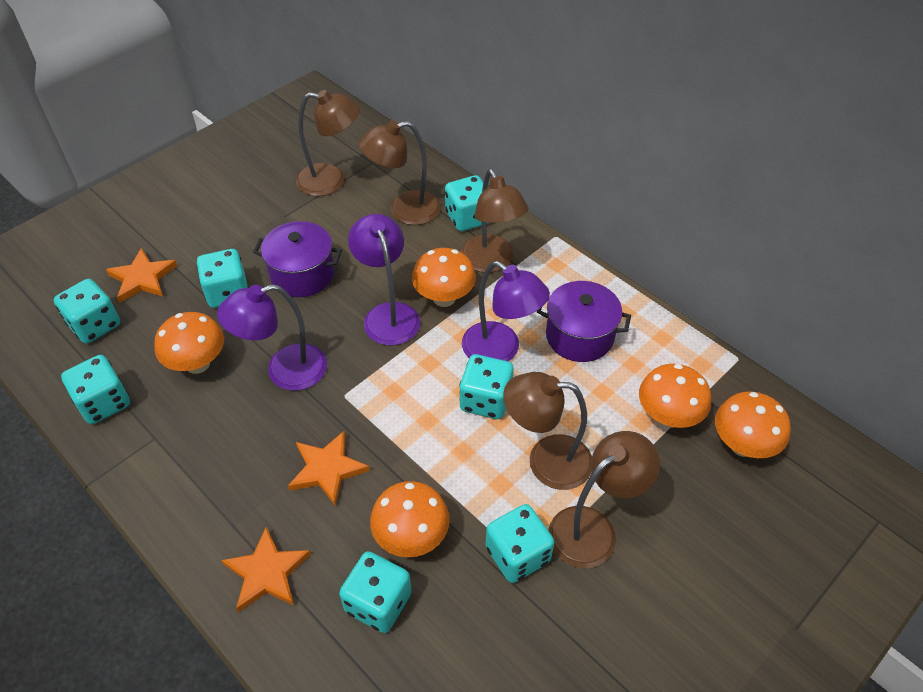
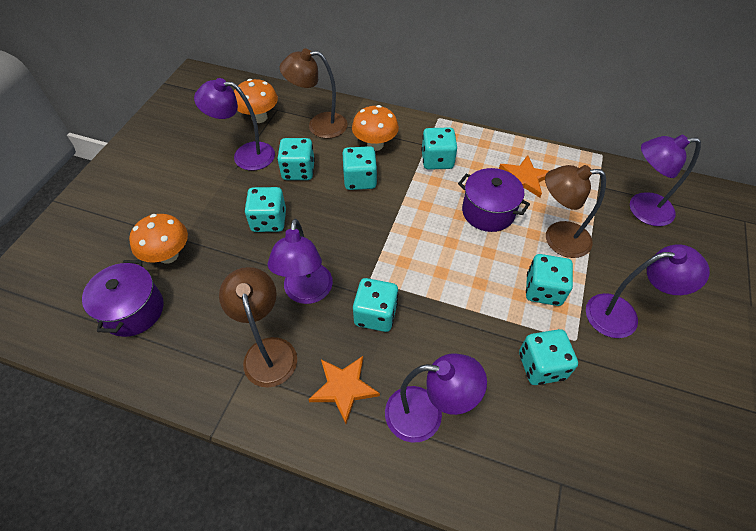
brown lamp: [296,90,360,196] [359,120,441,225] [461,169,528,272] [503,372,592,490] [548,431,660,568] = 5 -> [219,267,297,387] [280,48,348,139] [545,165,606,258] = 3
orange mushroom: [154,312,224,374] [370,481,450,557] [412,248,476,307] [639,364,711,428] [715,391,791,458] = 5 -> [129,214,188,264] [234,79,278,123] [352,105,399,151] = 3
orange star: [106,248,177,303] [221,527,311,612] [288,431,370,506] = 3 -> [308,356,380,424] [499,155,549,198] = 2
purple lamp: [217,284,327,391] [348,214,420,346] [462,261,550,362] = 3 -> [194,78,275,171] [268,219,333,304] [385,354,487,443] [586,244,710,338] [630,135,701,226] = 5

